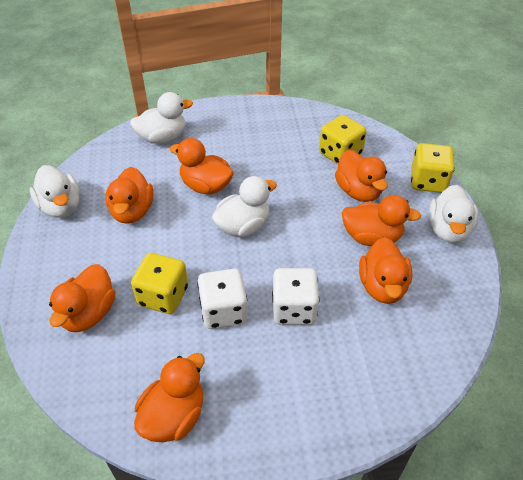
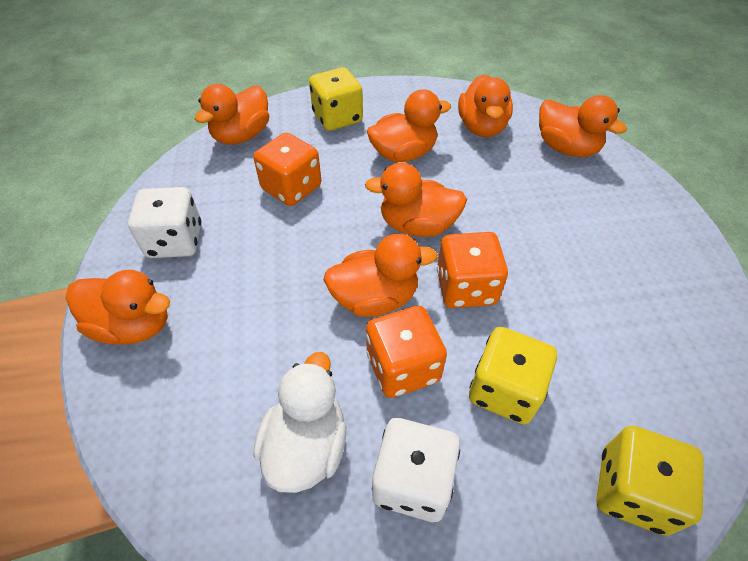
orange dice: none = 0 -> [253,133,321,206] [366,306,447,398] [437,232,508,308] = 3
white duck: [30,165,80,218] [130,92,193,144] [212,176,277,237] [428,185,478,243] = 4 -> [254,352,346,493] = 1

